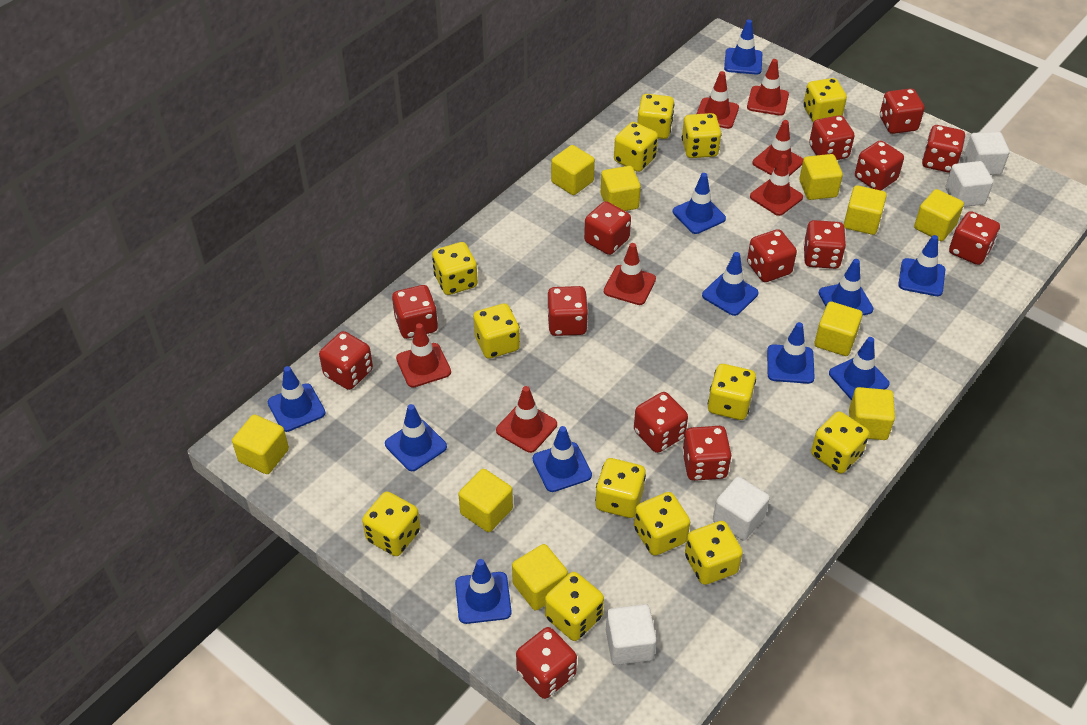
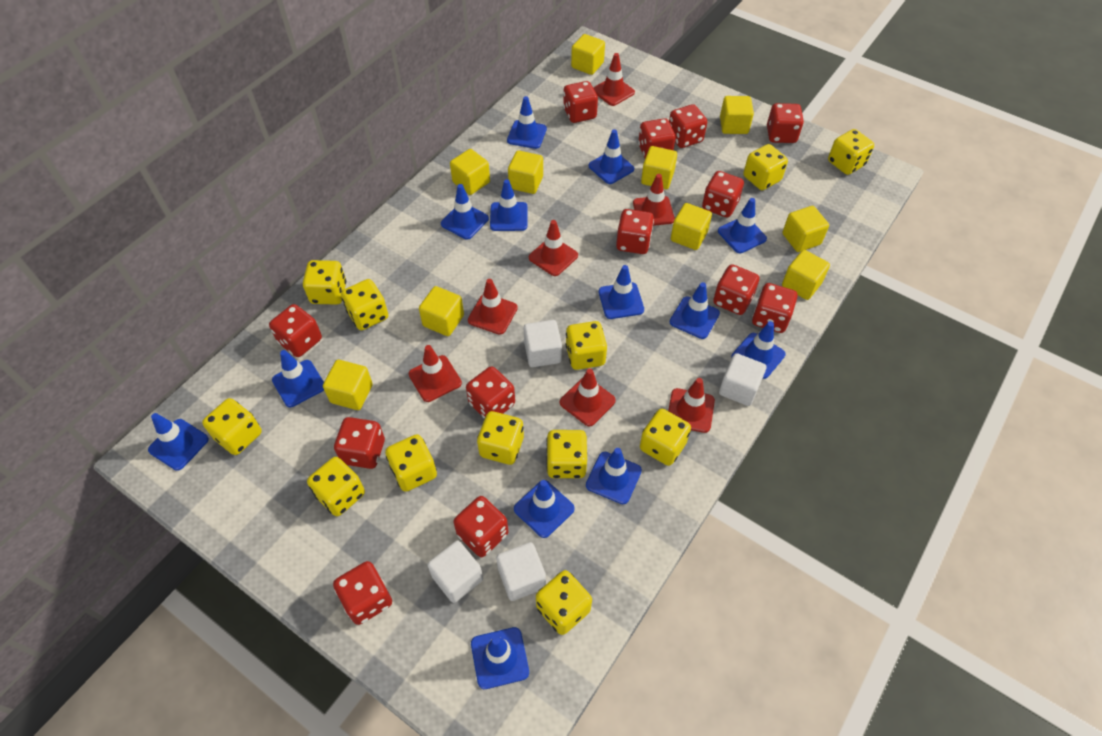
blue traffic cone: [268,366,326,432] [385,404,447,471] [455,559,512,624] [533,426,592,492] [673,173,726,234] [702,252,759,316] [724,20,762,74] [767,322,815,384] [819,259,874,315] [829,337,890,400] [898,235,945,296] = 11 -> [148,413,209,471] [272,350,324,407] [441,184,489,240] [471,627,529,689] [490,179,528,231] [507,96,547,149] [514,480,575,538] [586,448,642,504] [589,129,634,184] [599,265,644,319] [670,282,720,339] [718,198,767,253] [732,321,786,379] = 13
red dice: [319,331,373,390] [392,285,438,339] [516,627,577,699] [548,286,588,336] [584,201,631,255] [634,392,688,453] [682,426,732,481] [747,229,797,282] [803,220,846,269] [809,115,855,160] [855,140,904,190] [880,88,925,134] [922,125,965,173] [949,211,1000,265] = 14 -> [269,304,322,357] [333,561,392,625] [334,417,385,469] [454,496,508,557] [466,366,515,418] [563,81,598,123] [616,209,654,254] [638,118,676,158] [669,104,707,148] [702,171,744,218] [713,264,759,315] [752,283,798,333] [767,103,804,143] = 13
yellow dice: [362,492,420,556] [432,242,478,295] [473,303,520,359] [545,572,604,641] [595,458,646,518] [614,122,658,172] [634,492,690,556] [637,94,674,139] [682,113,722,158] [685,521,743,585] [708,364,756,420] [803,78,847,123] [811,411,869,474] = 13 -> [202,398,262,455] [303,260,346,305] [307,457,365,516] [341,279,388,330] [385,434,437,492] [477,411,524,465] [536,570,592,635] [546,430,587,478] [566,321,607,370] [640,409,691,466] [743,144,788,190] [828,129,874,175] = 12

